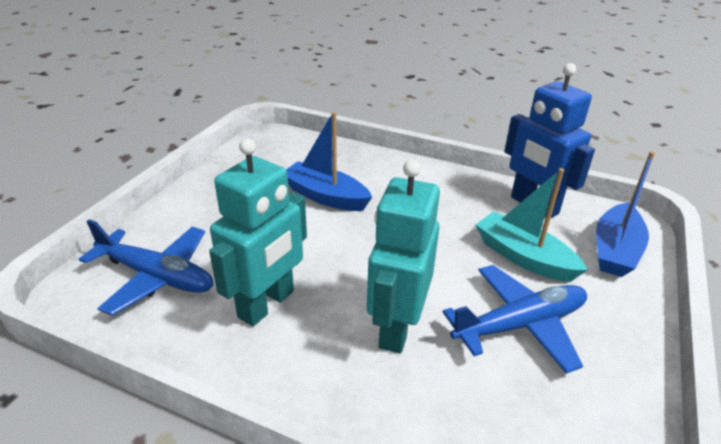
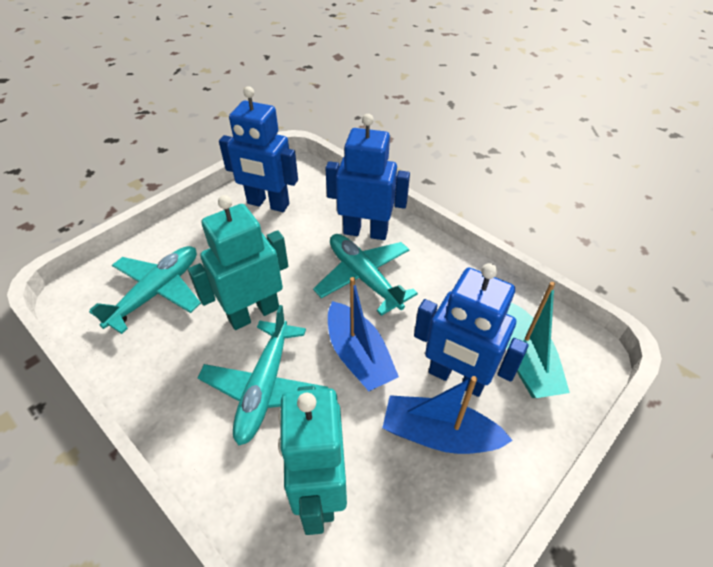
blue plane: [79,219,213,316] [443,265,587,374] = 2 -> none = 0
blue robot: [504,63,595,218] = 1 -> [219,86,298,212] [325,114,410,240] [414,263,529,397] = 3
turquoise plane: none = 0 -> [89,246,201,334] [198,305,328,445] [313,234,418,316] = 3

